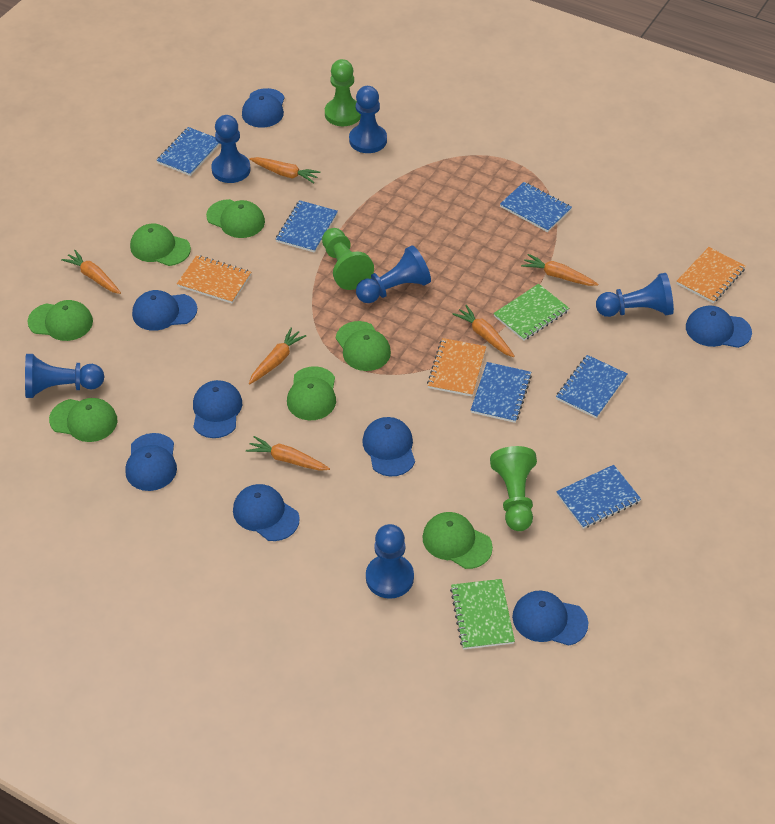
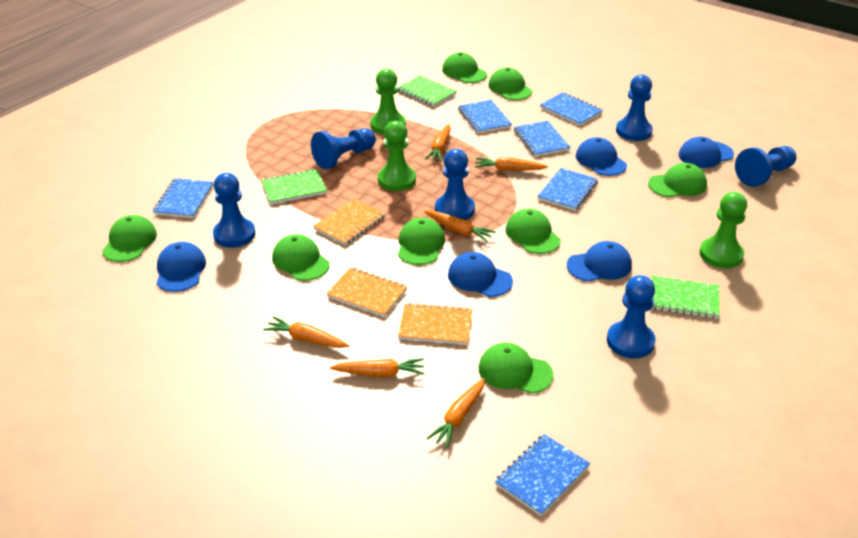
blue cap: [125,433,177,491] [132,290,197,331] [193,380,242,438] [233,484,300,541] [242,88,285,128] [362,417,415,476] [512,590,588,646] [686,305,752,348] = 8 -> [157,242,206,292] [448,252,513,297] [567,241,632,282] [576,137,627,176] [679,137,734,168] = 5
green cap: [28,300,93,341] [49,398,117,442] [130,224,191,266] [206,199,265,238] [287,366,336,420] [336,321,391,371] [422,512,493,569] = 7 -> [102,215,157,262] [272,234,330,281] [398,218,445,265] [442,52,487,83] [478,342,554,394] [488,67,532,100] [505,209,561,254] [648,163,707,197] = 8
green notebook: [450,579,515,649] [493,284,569,341] = 2 -> [261,169,327,204] [398,75,457,107] [651,275,720,319] = 3

